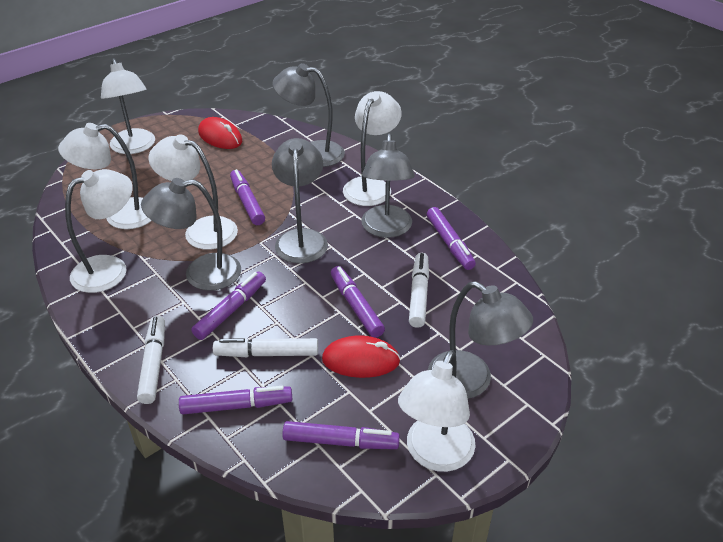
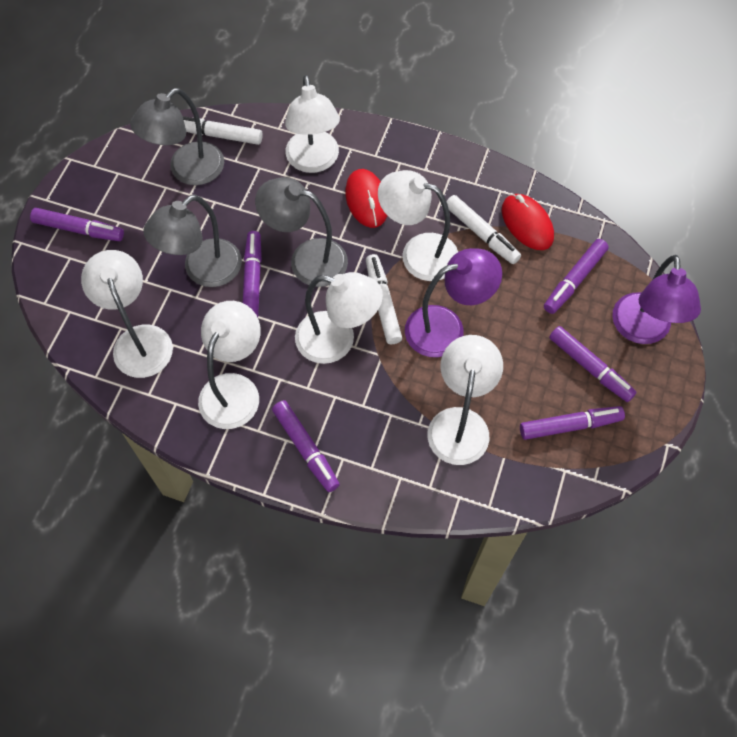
grey lamp: [141,178,241,291] [272,138,328,263] [273,63,345,167] [361,133,415,238] [428,281,533,399] = 5 -> [130,88,224,185] [143,195,242,287] [255,177,348,287] = 3
purple lamp: none = 0 -> [405,248,502,357] [612,255,701,344] = 2

